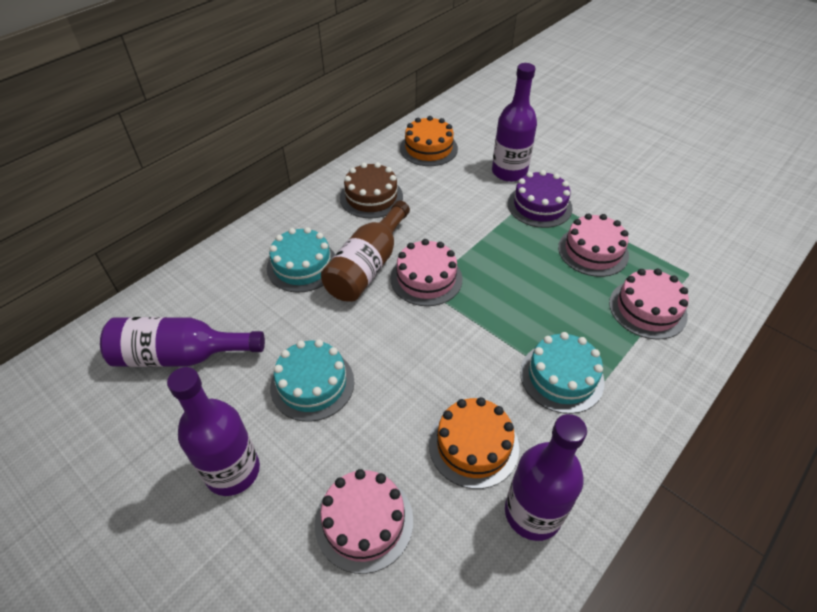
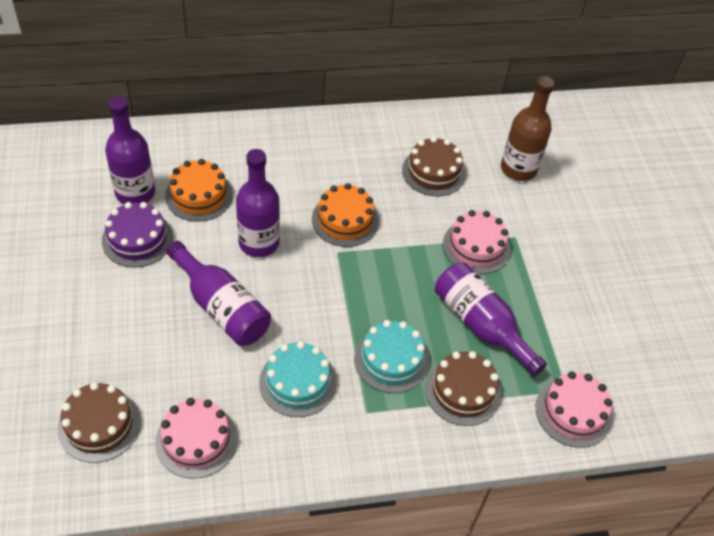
brown cake: [340,162,403,218] = 1 -> [58,382,141,463] [402,137,466,196] [425,351,501,426] = 3
pink cake: [315,469,413,574] [390,239,463,306] [558,213,629,277] [609,269,689,340] = 4 -> [155,398,237,479] [443,210,510,274] [536,371,613,448] = 3
turquoise cake: [267,227,335,293] [270,339,354,422] [520,332,605,414] = 3 -> [259,341,336,417] [354,320,429,393] = 2

